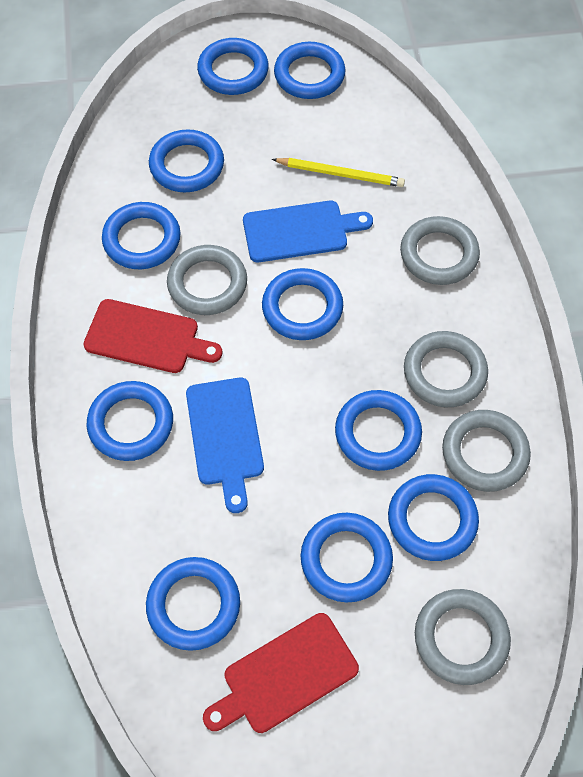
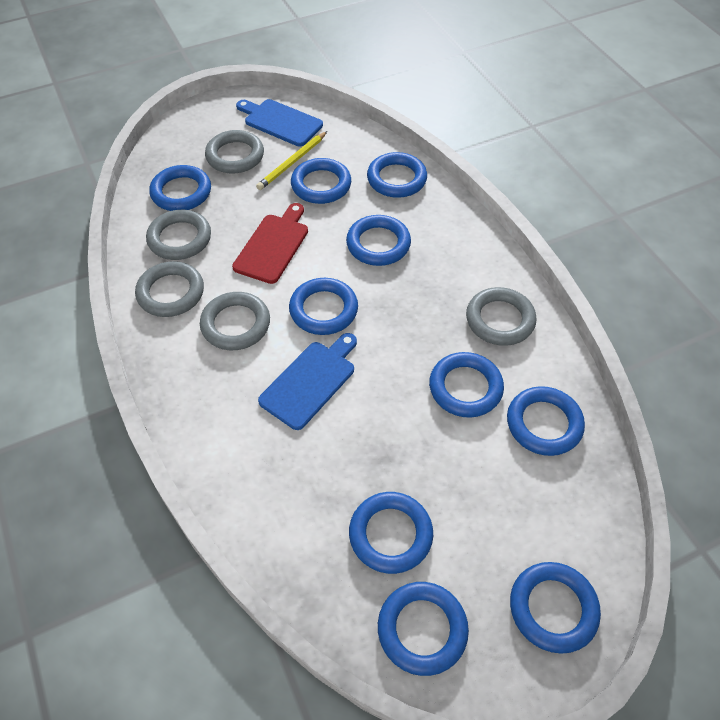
red cutting board: [83,299,222,373] [203,613,359,733] = 2 -> [232,203,308,284] = 1

